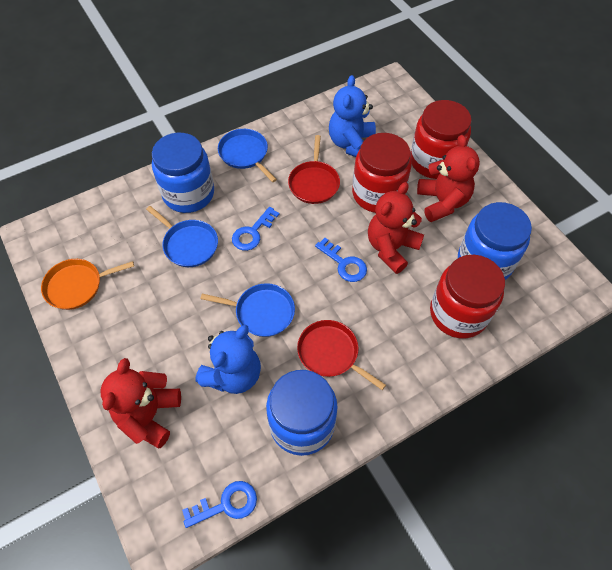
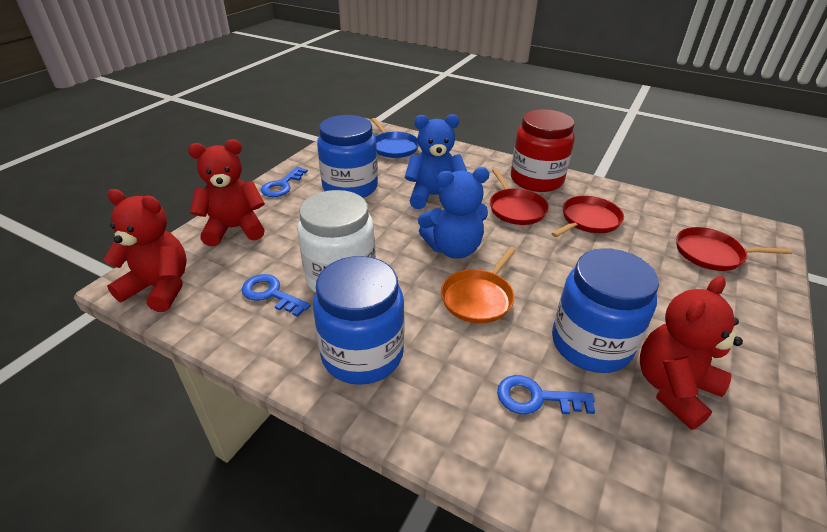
blue pan: [146,206,218,267] [201,283,295,337] [218,129,277,182] = 3 -> [371,118,419,158] = 1
red jar: [352,133,412,213] [410,100,472,179] [430,255,505,338] = 3 -> [511,109,575,192] = 1
red pan: [288,135,340,204] [297,320,386,390] = 2 -> [490,168,549,225] [551,196,624,237] [676,227,792,271] = 3
white jar: none = 0 -> [297,190,376,293] = 1

